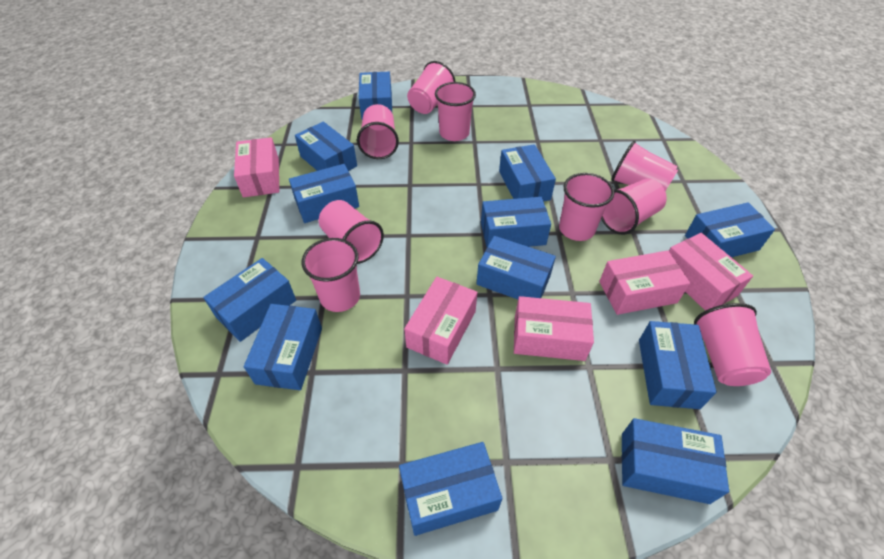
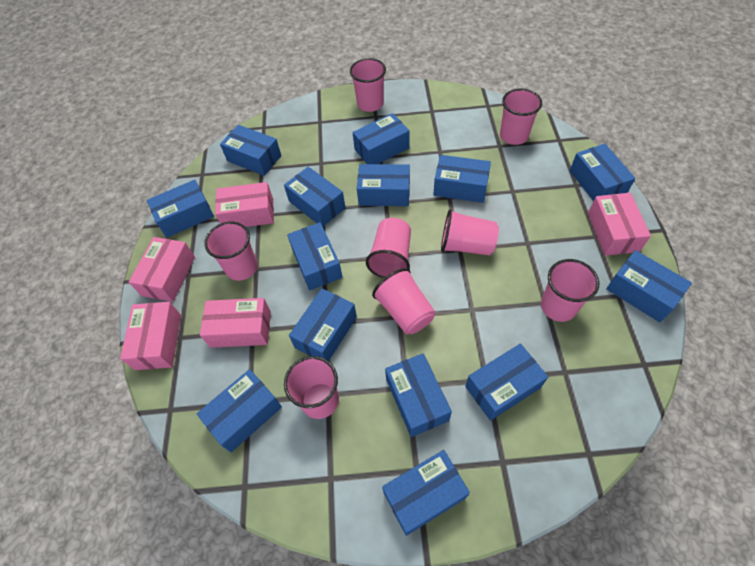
blue box: [203,258,296,342] [244,304,322,390] [289,164,359,223] [295,122,357,171] [359,72,392,119] [399,442,503,536] [477,236,556,299] [481,197,551,247] [499,144,556,202] [622,418,729,504] [639,321,717,409] [685,202,775,257] = 12 -> [147,180,214,238] [197,369,282,452] [220,125,281,176] [284,167,345,226] [287,222,343,290] [289,288,357,361] [353,113,410,164] [357,164,410,206] [382,450,470,536] [385,353,452,437] [434,155,491,203] [465,344,548,421] [570,144,636,201] [606,250,692,322] = 14
pink cup: [302,238,360,312] [319,200,384,264] [357,104,399,159] [407,61,455,114] [435,82,476,141] [559,173,614,241] [601,178,667,235] [611,141,678,191] [694,303,771,386] = 9 -> [204,222,258,281] [284,356,339,419] [350,58,386,112] [366,218,411,278] [372,268,436,334] [441,209,499,256] [500,88,542,145] [541,259,599,322] = 8

